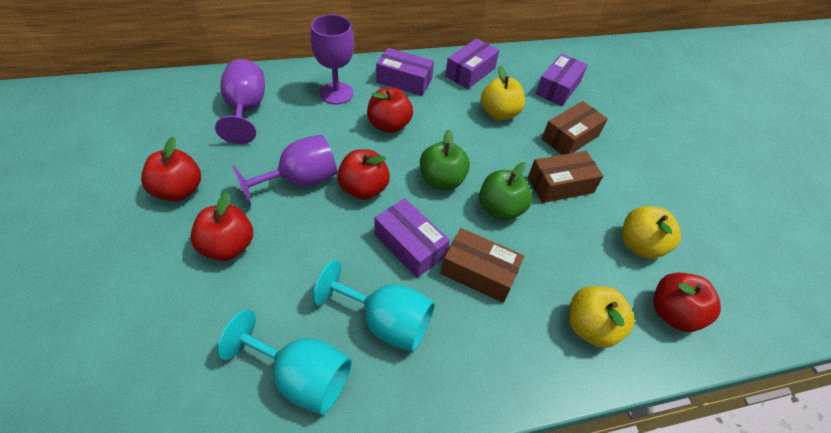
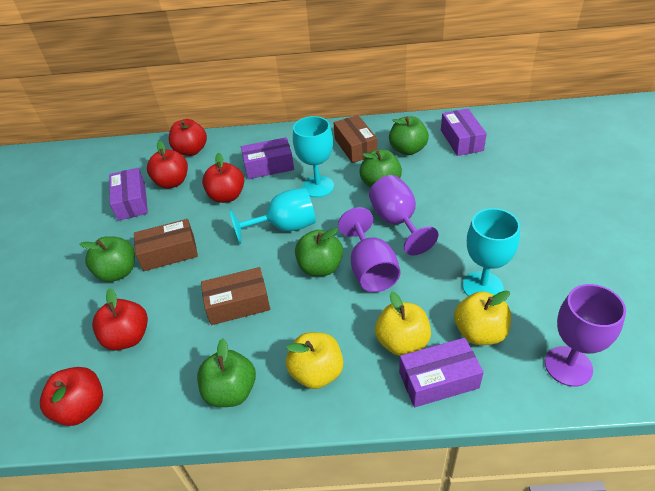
green apple: [420,129,470,190] [479,162,532,221] = 2 -> [79,236,135,282] [197,338,256,407] [295,228,343,276] [359,150,402,187] [389,116,429,155] = 5
turquoise goblet: [217,309,352,415] [313,260,435,352] = 2 -> [230,187,316,244] [293,116,334,198] [463,208,520,296] = 3

